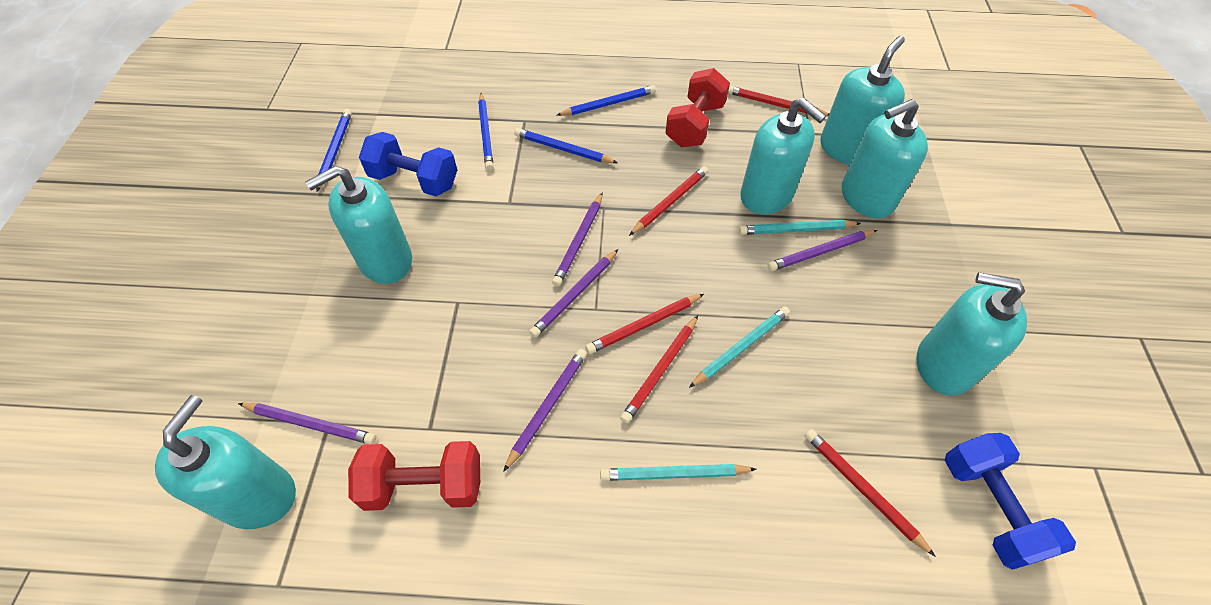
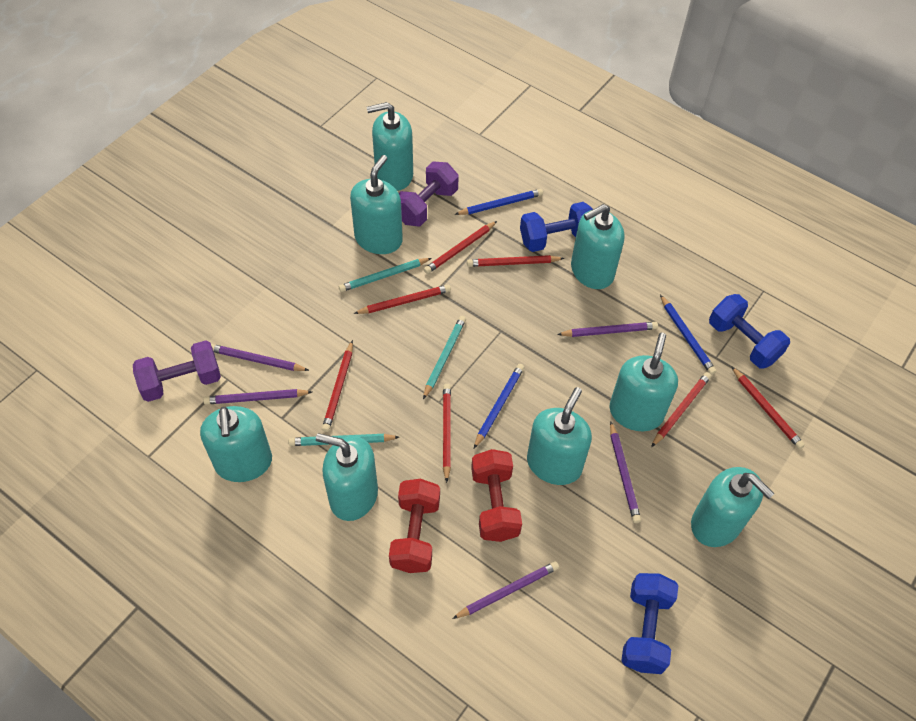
blue dumbbell: [359,132,457,196] [944,433,1076,570] = 2 -> [520,202,593,252] [621,573,678,674] [709,294,790,369] = 3
blue pencil: [316,109,352,191] [478,93,494,170] [514,128,618,163] [557,85,656,116] = 4 -> [454,189,543,215] [474,364,524,448] [660,295,716,375] = 3
purple dumbbell: none = 0 -> [133,340,221,402] [399,162,459,226] = 2
red pencil: [585,294,704,354] [620,315,698,424] [629,166,708,236] [728,86,829,116] [805,429,936,557] = 5 -> [322,340,353,432] [354,285,451,314] [424,221,497,274] [443,384,451,483] [467,255,565,267] [651,372,711,447] [731,366,805,449] = 7
turquoise soap dispenser: [155,395,296,529] [305,166,412,284] [740,97,826,214] [820,36,905,165] [842,99,928,218] [917,272,1027,396] = 6 -> [200,406,272,482] [316,433,378,521] [350,155,403,254] [367,102,413,191] [527,387,592,485] [571,204,625,289] [609,333,678,431] [691,467,775,547] = 8

